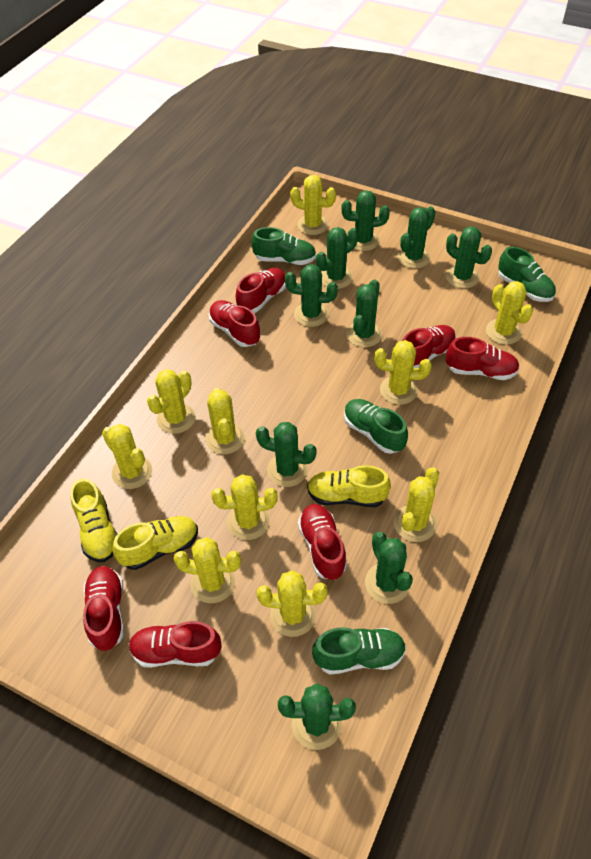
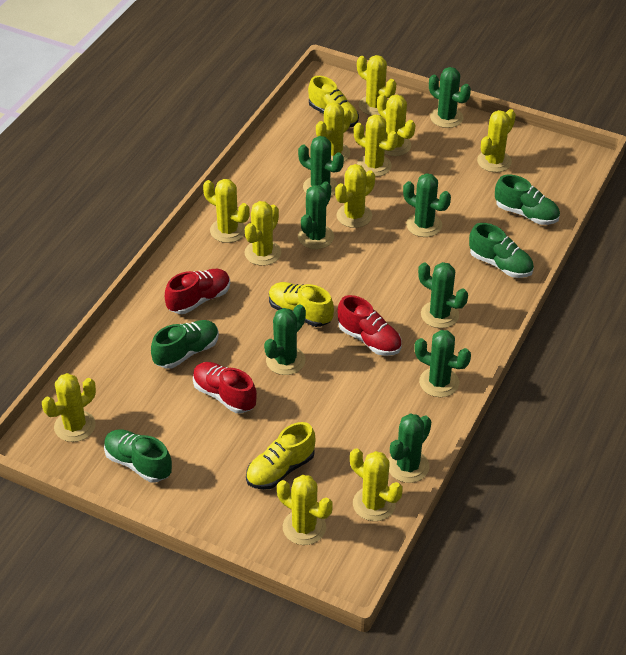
green cactus: [256,422,317,487] [278,683,356,750] [285,264,338,327] [316,227,358,289] [341,190,390,251] [346,279,382,347] [365,532,413,604] [397,206,435,269] [446,226,492,288] = 9 -> [264,304,306,375] [298,136,344,196] [298,181,334,249] [388,413,431,483] [403,173,451,237] [414,330,471,397] [418,262,468,328] [429,67,471,128] = 8
red shoe: [83,566,124,651] [129,621,221,668] [209,300,260,347] [236,268,286,313] [298,504,347,580] [402,325,456,368] [446,337,519,380] = 7 -> [165,269,230,314] [193,362,257,413] [338,295,402,356] = 3
yellow cactus: [102,424,152,489] [147,369,195,434] [173,537,241,603] [205,388,245,454] [211,474,278,540] [257,570,328,637] [290,175,336,235] [374,340,432,405] [394,467,439,542] [486,281,533,345] = 10 -> [42,373,96,442] [203,179,250,243] [245,201,281,266] [277,475,333,545] [316,102,352,161] [335,164,375,228] [350,448,403,521] [354,114,398,177] [357,55,396,116] [377,94,416,156] [477,109,516,172] = 11

